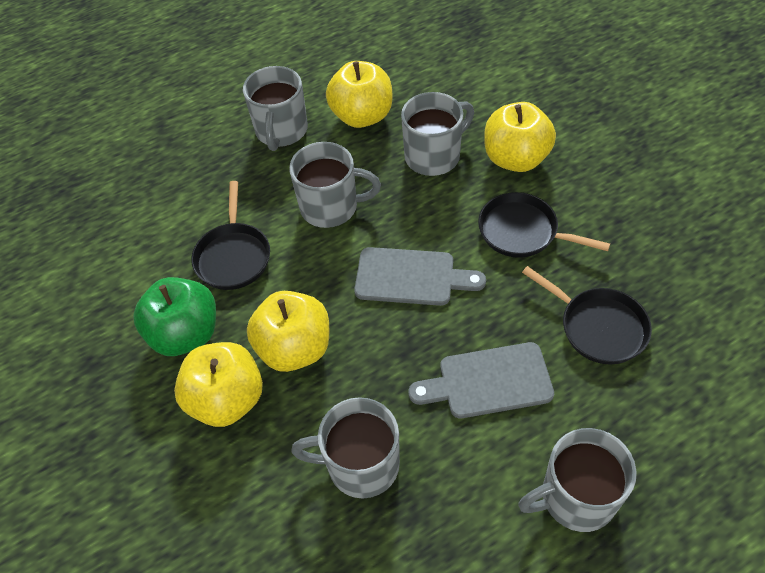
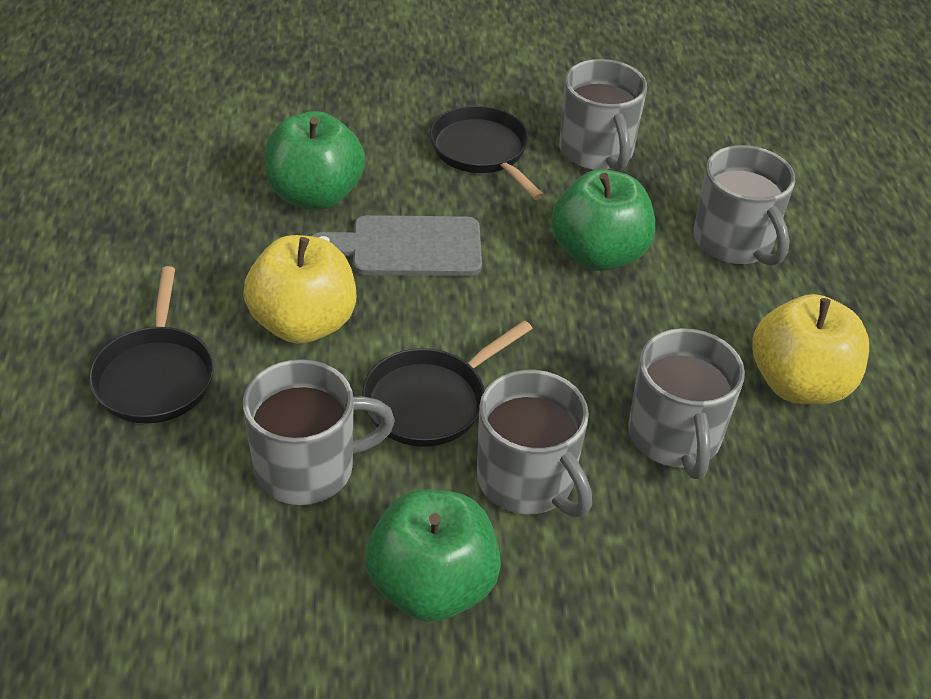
green apple: [133,277,216,356] = 1 -> [265,111,365,210] [365,489,501,622] [551,169,655,271] = 3
grey cutting board: [354,247,486,306] [408,342,554,418] = 2 -> [312,215,482,276] = 1
yellow apple: [174,342,263,427] [247,291,329,372] [326,61,393,128] [484,102,556,172] = 4 -> [243,235,356,344] [752,294,869,405] = 2

